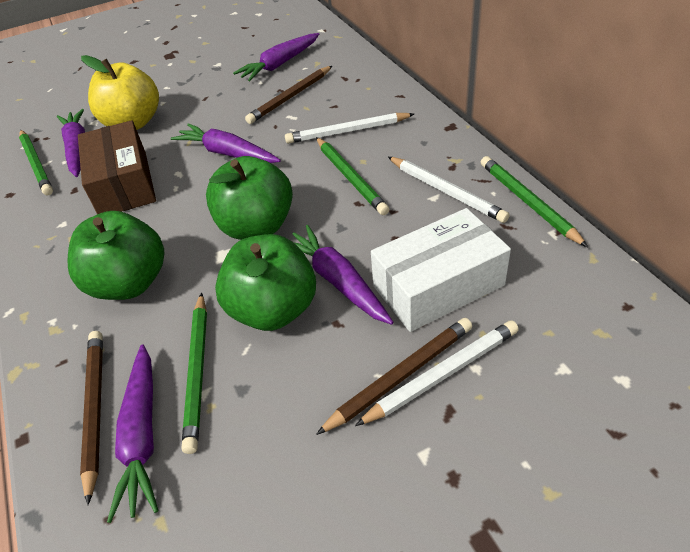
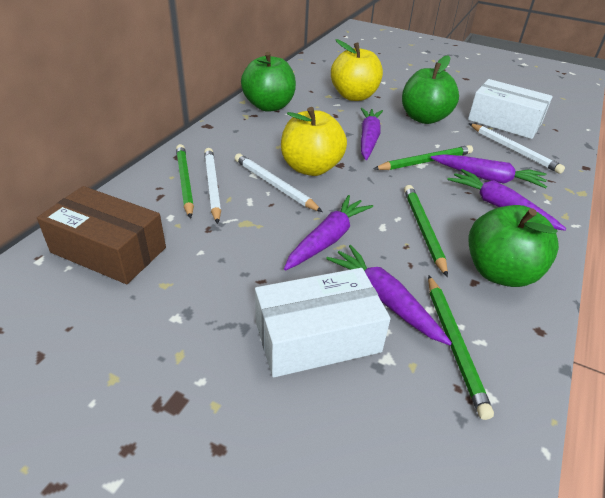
brown pencil: [80,331,103,505] [245,66,332,124] [316,318,472,435] = 3 -> none = 0
white box: [371,208,511,332] = 1 -> [255,268,391,377] [468,79,553,139] = 2
yellow apple: [81,55,159,130] = 1 -> [281,107,347,176] [331,39,383,101] = 2

